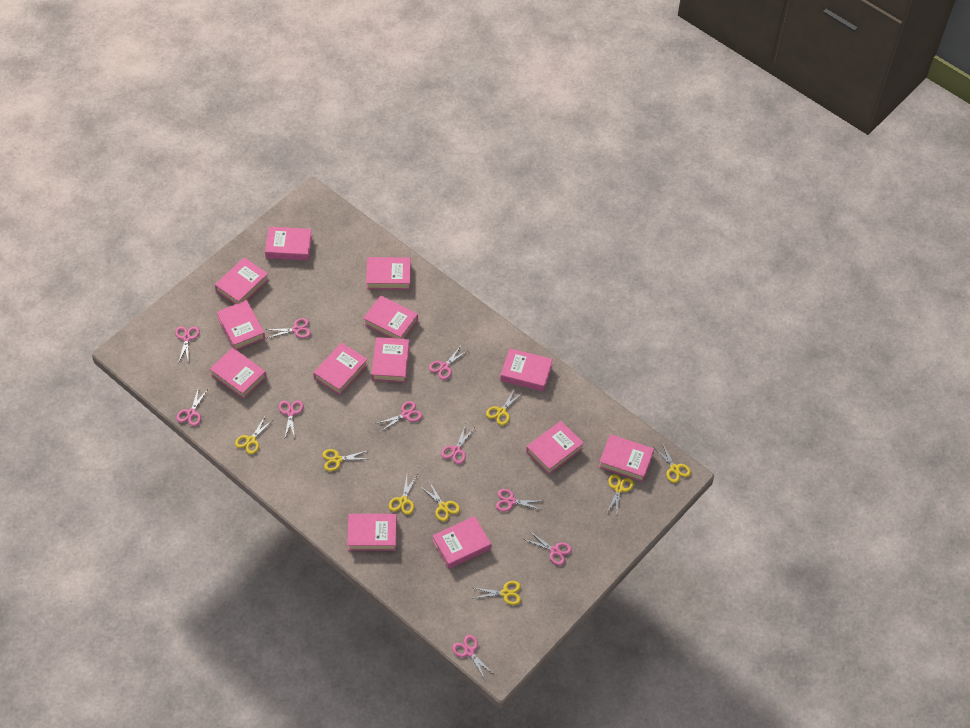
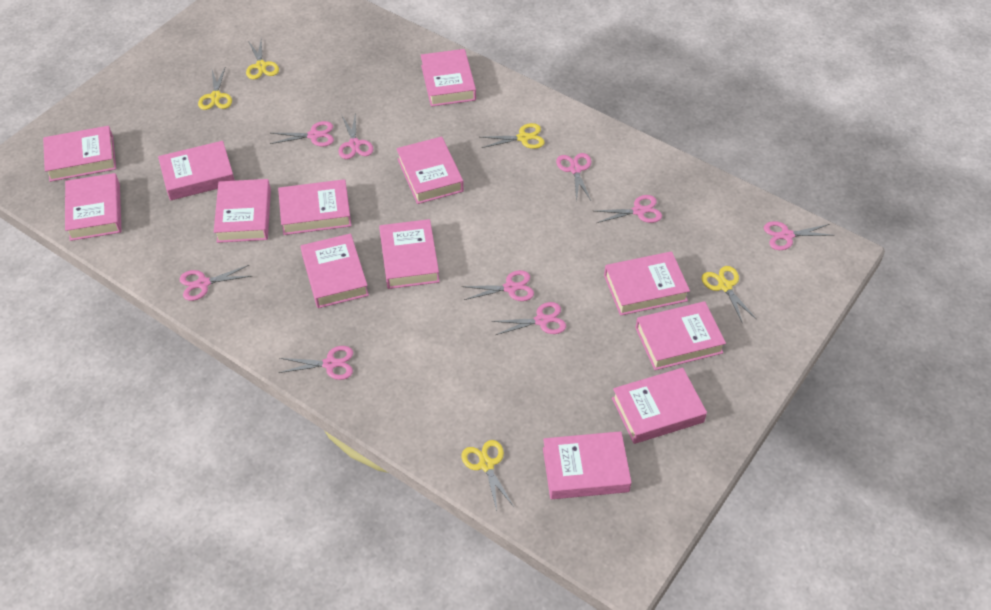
pink scissors: [175,326,200,363] [176,387,208,426] [266,318,311,338] [278,400,303,440] [376,401,422,431] [429,347,467,380] [441,424,474,464] [452,635,493,679] [496,489,542,512] [524,532,572,565] = 10 -> [180,265,251,301] [270,121,334,147] [278,346,353,380] [338,112,373,159] [461,270,534,301] [492,302,566,335] [556,153,591,202] [595,195,662,223] [764,221,833,250] = 9
yellow scissors: [235,415,273,454] [322,449,369,471] [389,475,417,515] [420,481,460,521] [474,581,521,605] [486,388,522,425] [606,474,634,517] [654,442,691,483] = 8 -> [198,68,232,110] [246,40,279,79] [462,440,514,511] [481,123,545,149] [702,266,757,324] = 5

